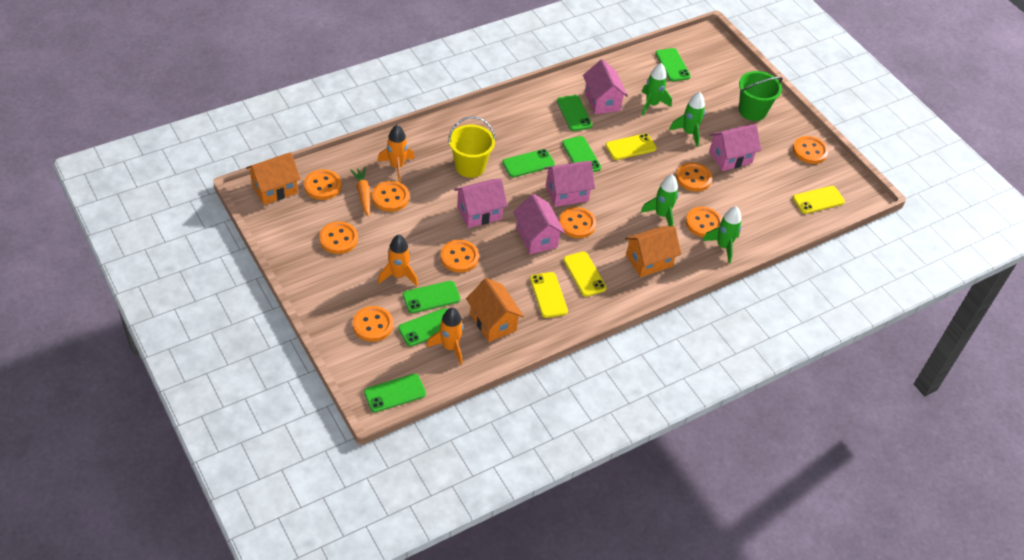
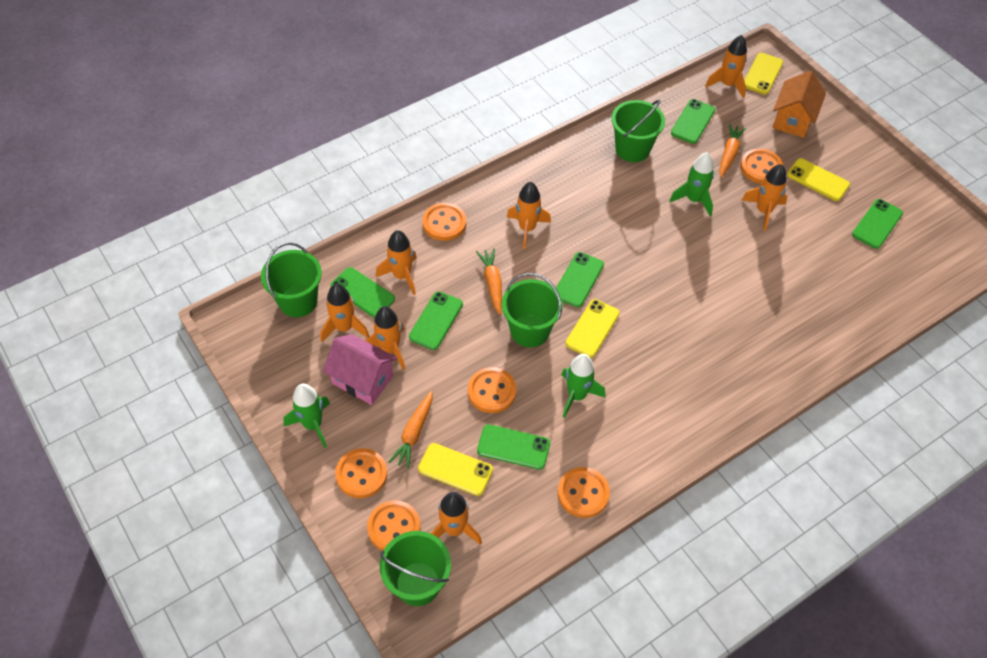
green bucket: [739,71,783,121] = 1 -> [261,242,322,317] [380,531,451,606] [502,273,563,347] [611,100,665,162] = 4
green phone: [364,374,426,412] [398,308,448,346] [403,281,460,313] [502,149,555,177] [557,95,592,131] [562,136,601,172] [655,48,691,81] = 7 -> [330,267,395,318] [409,291,463,350] [477,424,550,470] [556,252,604,307] [671,99,715,144] [852,199,903,249] = 6
green rocket: [641,174,678,226] [642,63,672,116] [669,92,705,147] [702,206,742,263] = 4 -> [283,384,330,448] [561,354,605,418] [670,152,714,216] = 3
orange button: [304,169,341,200] [319,222,358,254] [353,306,393,342] [372,181,409,212] [441,240,479,273] [559,207,596,238] [676,162,712,192] [686,207,722,237] [793,136,828,164] = 9 -> [335,448,387,498] [367,500,421,551] [422,203,466,241] [468,367,517,413] [558,467,610,518] [740,149,784,184] = 6
orange carrot: [350,168,371,217] = 1 -> [389,391,432,469] [476,248,502,315] [719,124,746,178] = 3
orange house: [246,152,301,205] [466,278,524,342] [625,226,681,277] = 3 -> [772,71,826,138] = 1
orange rocket: [378,125,415,182] [378,235,418,286] [427,307,464,365] = 3 -> [320,283,369,342] [365,306,405,370] [376,230,417,295] [431,492,482,545] [507,182,551,249] [705,35,747,98] [742,164,787,231] = 7
pink house: [454,178,507,228] [513,194,565,254] [544,161,595,207] [583,59,628,114] [709,124,761,171] = 5 -> [323,334,397,405] = 1
yellow bucket: [448,116,495,178] = 1 -> none = 0

